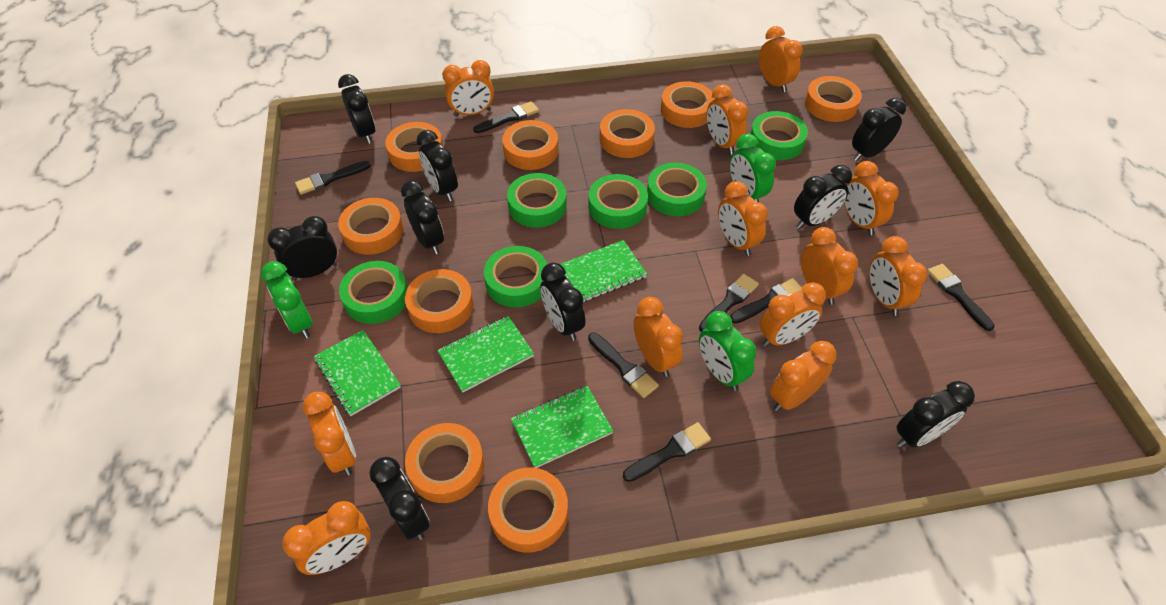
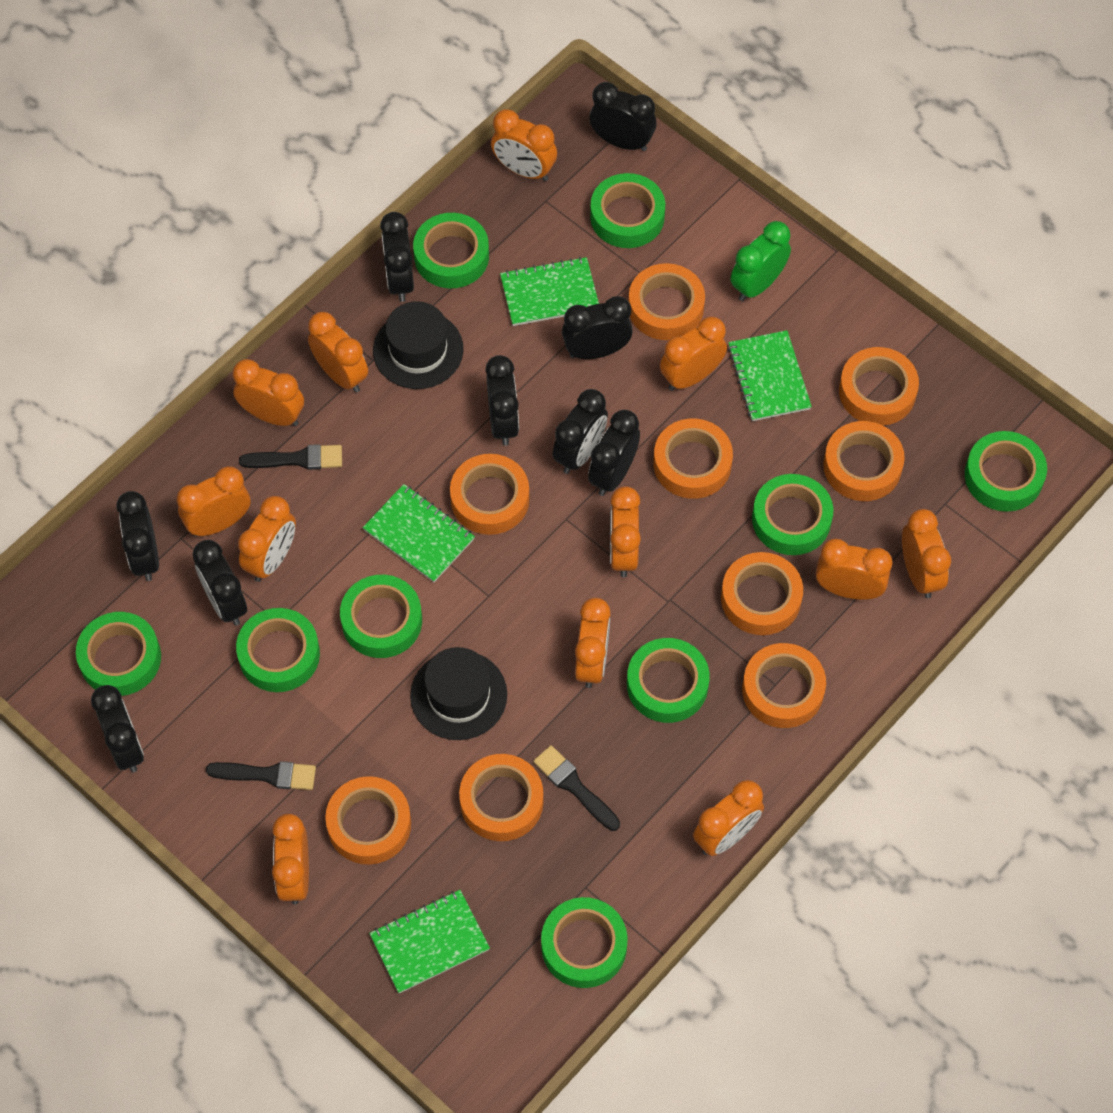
black brush: [295,161,371,195] [473,101,539,133] [588,333,659,398] [623,422,711,482] [699,274,759,332] [730,278,802,324] [927,264,995,331] = 7 -> [206,761,316,790] [239,444,342,470] [533,745,620,831] = 3
black hat: none = 0 -> [373,301,464,389] [410,647,507,740] = 2
green clock: [261,261,313,339] [699,311,756,391] [730,134,776,202] = 3 -> [730,221,791,301] = 1
green tape: [339,261,408,324] [484,246,547,307] [507,173,567,228] [588,174,648,229] [647,162,707,216] [750,111,808,160] = 6 -> [76,612,161,696] [236,608,320,692] [340,575,422,658] [413,213,489,288] [541,897,627,988] [590,173,665,248] [627,638,710,723] [752,474,833,555] [965,431,1047,512] = 9

